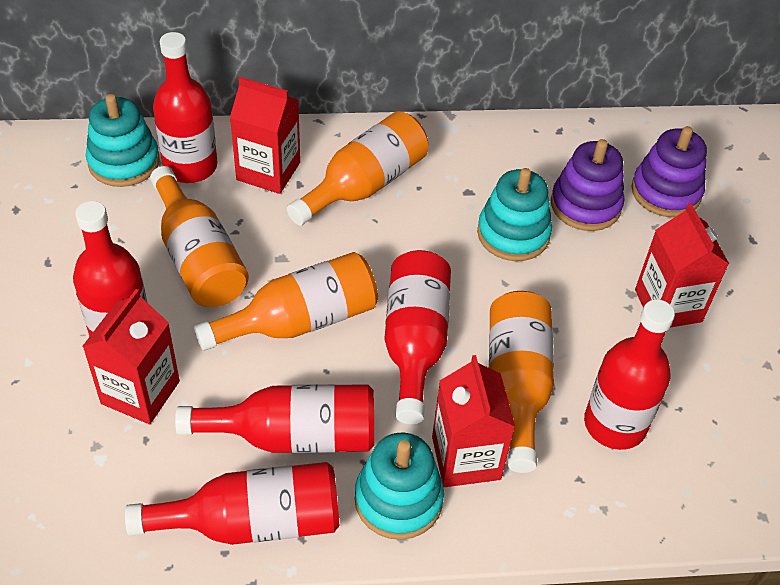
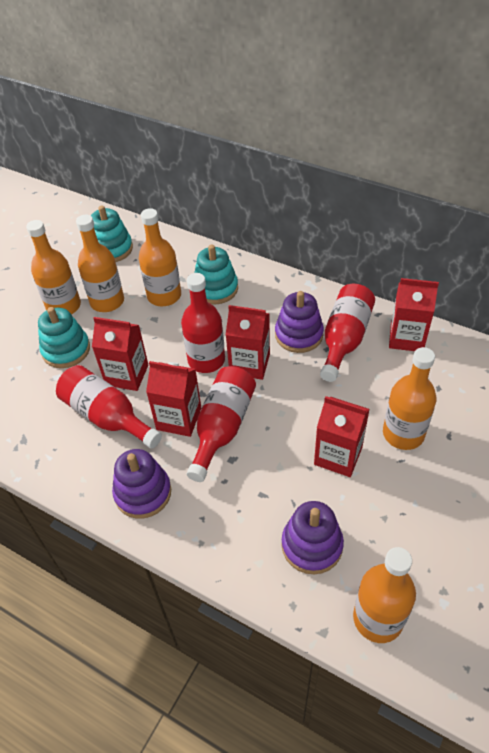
orange bottle: [150,166,249,307] [194,252,378,351] [287,111,428,226] [489,291,554,473] = 4 -> [26,220,81,314] [76,215,124,312] [139,208,181,306] [353,547,416,643] [383,347,437,450] = 5
purple stacking toy: [551,139,625,231] [632,126,707,217] = 2 -> [112,449,171,519] [275,291,324,353] [282,501,344,574] = 3
red bottle: [73,201,147,337] [125,462,339,545] [153,32,217,183] [175,384,374,453] [384,250,451,424] [584,299,675,450] = 6 -> [56,365,162,449] [181,273,225,373] [187,366,256,482] [320,284,375,382] = 4
red carton: [82,289,180,424] [230,77,300,194] [432,355,515,487] [635,203,729,327] = 4 -> [92,317,148,391] [146,361,201,437] [226,305,270,380] [314,396,370,477] [389,278,439,351] = 5

